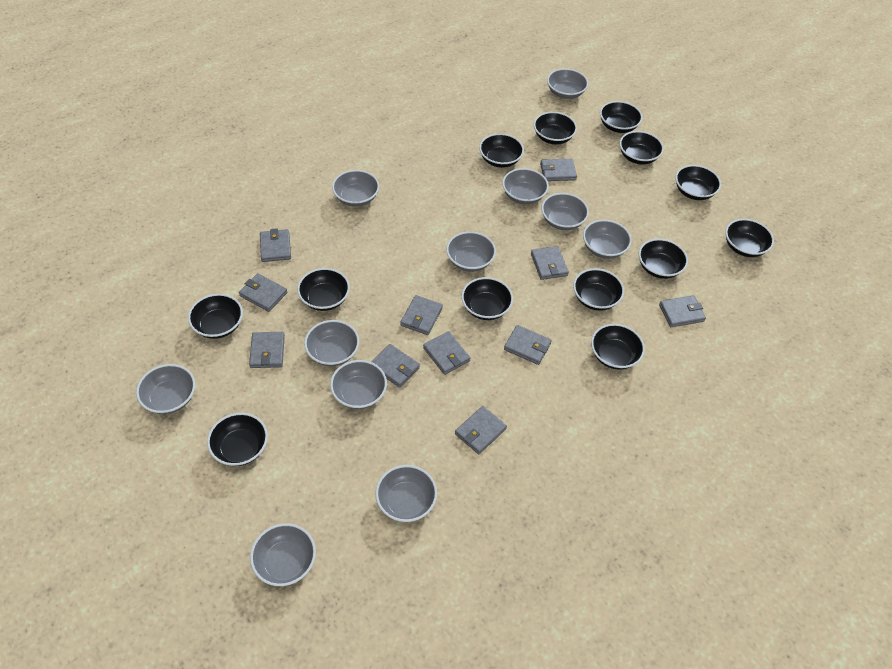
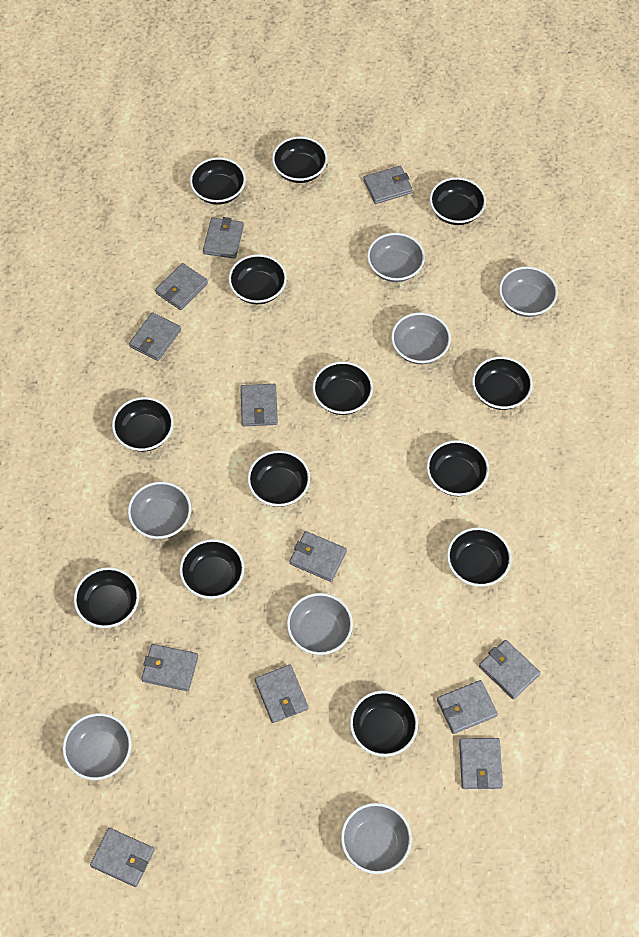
grey bowl: [136,364,195,414] [250,523,316,586] [304,320,359,366] [330,360,387,409] [332,170,379,207] [375,465,437,522] [446,231,496,272] [502,168,549,204] [541,193,589,230] [547,68,588,99] [583,220,632,259] = 11 -> [63,713,132,780] [128,482,191,539] [287,593,353,655] [341,803,412,874] [367,233,425,282] [391,312,451,364] [499,266,558,317] = 7
grey wallet: [239,273,287,312] [249,332,285,368] [260,228,291,262] [371,344,420,388] [400,295,443,335] [423,331,470,375] [455,406,507,454] [504,325,552,365] [531,246,569,280] [540,159,577,181] [659,295,706,327] = 11 -> [90,828,154,887] [129,312,181,361] [141,644,198,691] [155,263,208,310] [203,217,244,259] [241,384,278,426] [255,665,308,723] [290,531,347,582] [363,166,413,204] [437,680,498,734] [459,738,503,789] [479,640,540,700] = 12

